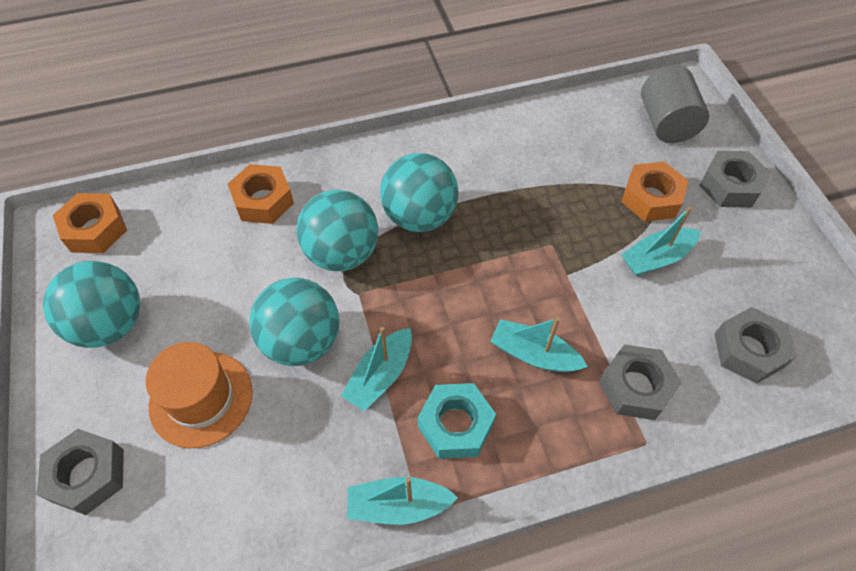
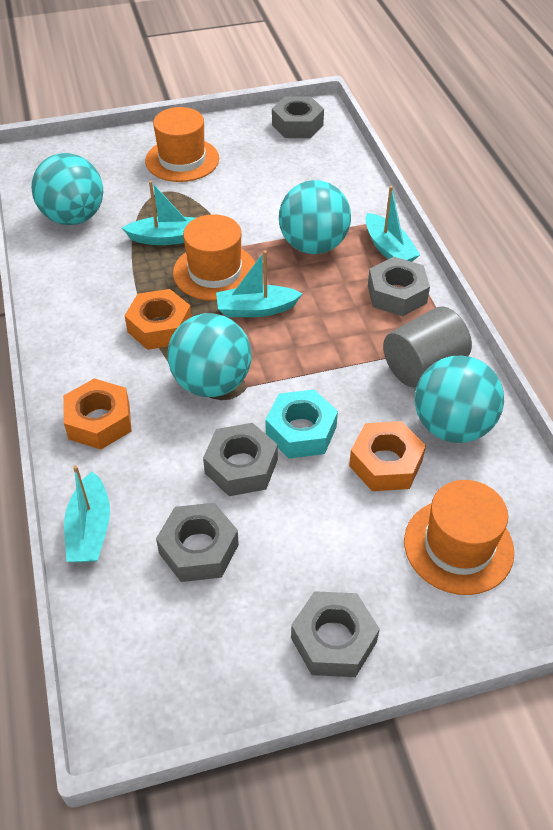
grey nut: [37,429,124,515] [599,345,682,420] [699,151,770,208] [714,307,796,384] = 4 -> [156,503,239,582] [203,423,278,496] [272,96,324,138] [291,591,380,677] [368,257,430,316] = 5
orange hat: [146,342,253,448] = 1 -> [145,107,219,182] [173,214,255,301] [404,480,514,595] = 3

